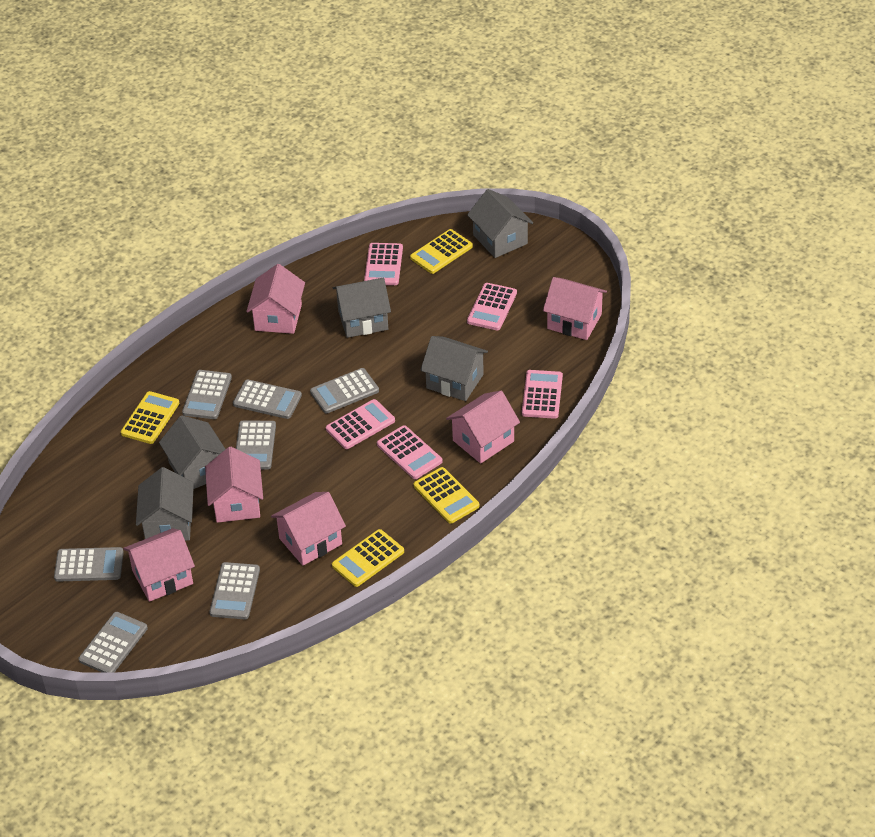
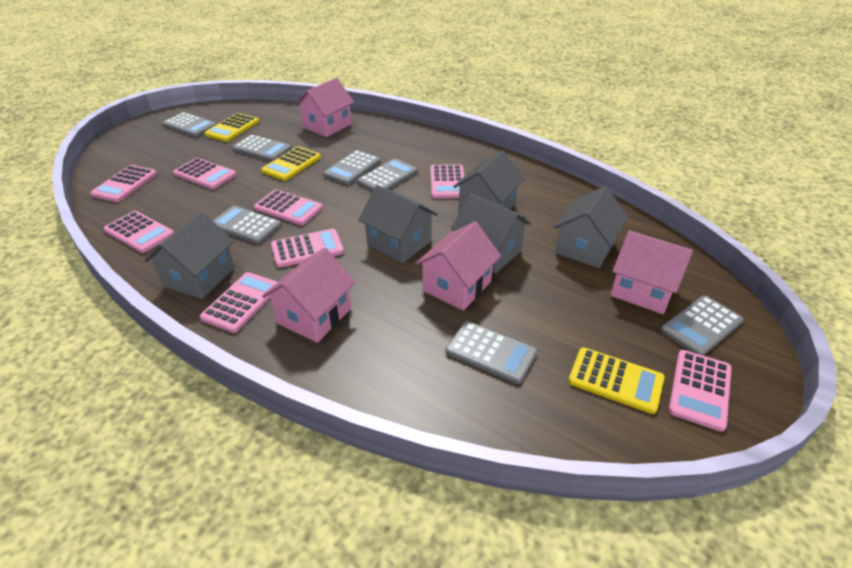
pink calculator: [326,399,395,449] [364,243,403,285] [377,425,443,479] [467,283,517,330] [522,370,563,419] = 5 -> [90,165,157,202] [103,211,174,253] [173,158,237,189] [200,272,277,333] [254,189,323,225] [271,229,344,268] [430,164,464,199] [668,350,732,432] = 8
pink house: [123,528,195,602] [205,447,263,523] [246,264,305,334] [271,492,346,566] [446,391,520,464] [543,277,607,340] = 6 -> [262,248,356,343] [295,78,354,137] [415,222,501,311] [610,230,693,314] = 4
yellow calculator: [121,391,180,444] [332,529,404,587] [410,229,473,274] [414,467,480,524] = 4 -> [205,113,259,142] [261,146,321,181] [568,347,665,414] = 3

